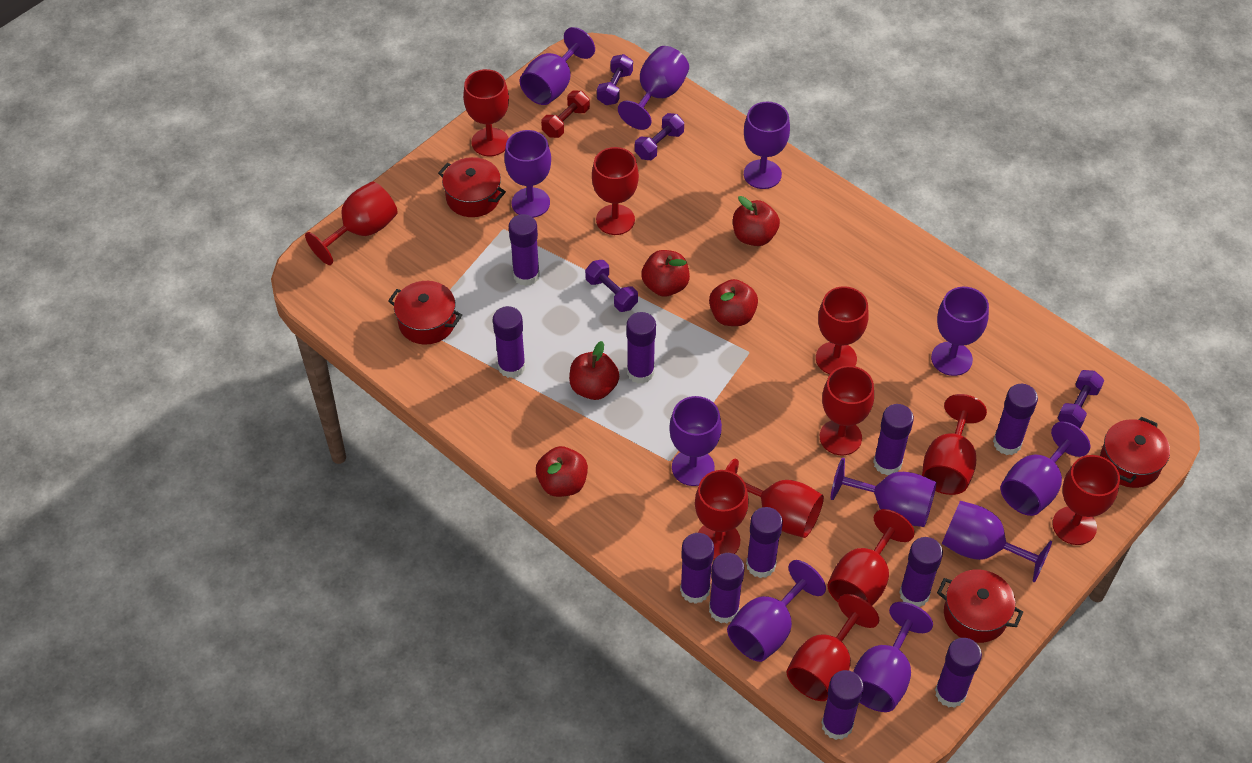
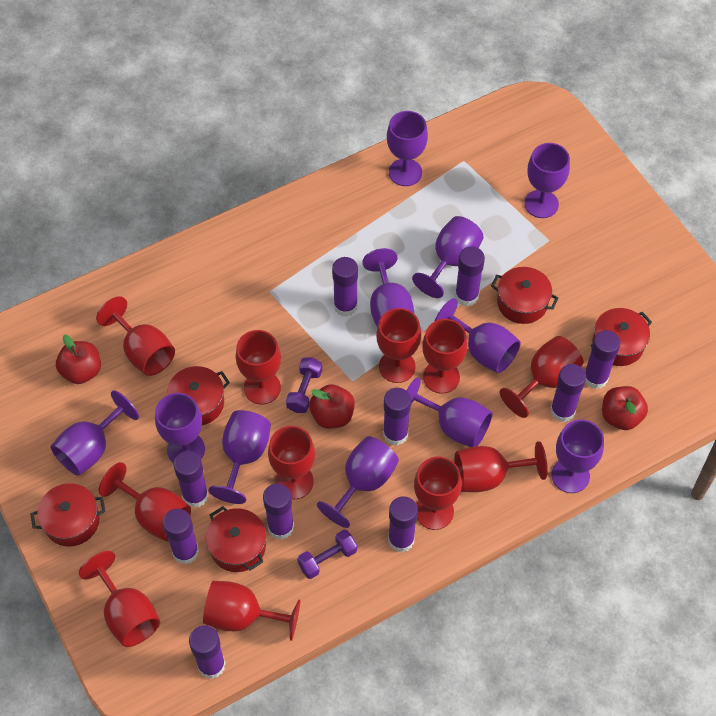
purple dumbbell: [585,260,638,312] [597,54,633,105] [635,113,684,160] [1058,370,1104,428] = 4 -> [286,357,322,413] [297,530,357,579] = 2
purple glue stick: [493,306,526,378] [509,214,540,286] [626,312,656,384] [680,533,714,604] [709,553,744,623] [746,507,783,578] [821,670,864,740] [873,404,914,475] [899,537,943,607] [935,638,982,708] [993,384,1038,455] = 11 -> [163,509,199,564] [173,451,208,508] [189,626,226,679] [263,483,294,540] [332,257,358,317] [383,388,411,445] [388,496,418,552] [455,246,485,306] [550,364,586,422] [585,330,620,389] = 10
red apple: [536,446,588,497] [569,341,619,400] [642,250,690,297] [709,279,758,326] [733,196,780,246] = 5 -> [56,335,101,384] [309,384,355,429] [602,386,648,430] = 3
red dumbbell: [541,91,590,138] = 1 -> none = 0
red pot: [388,281,462,345] [438,157,506,217] [937,569,1023,643] [1100,417,1170,488] = 4 -> [31,483,105,547] [167,366,230,425] [206,506,266,572] [491,267,558,324] [591,308,652,366] = 5

